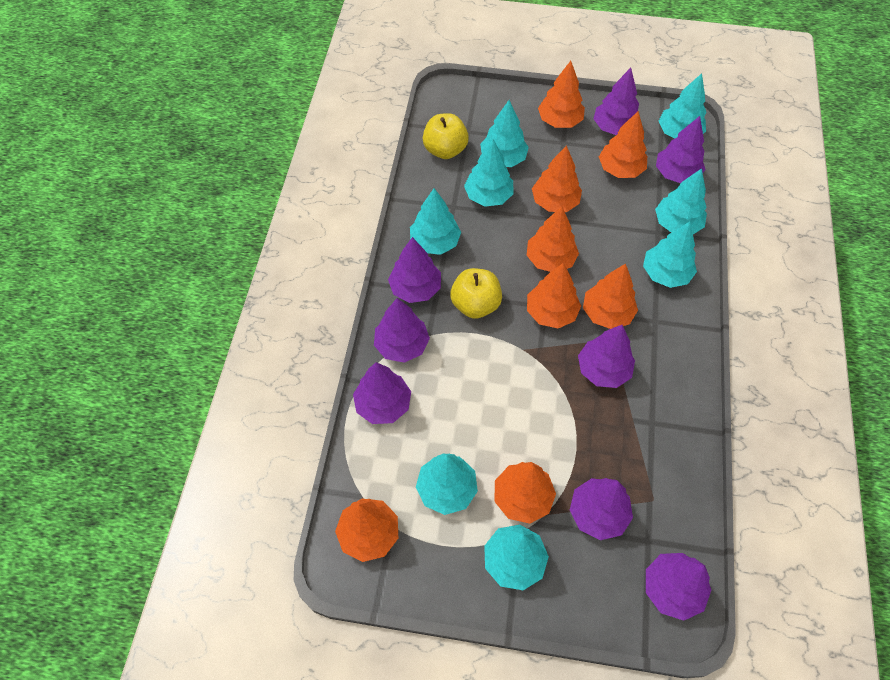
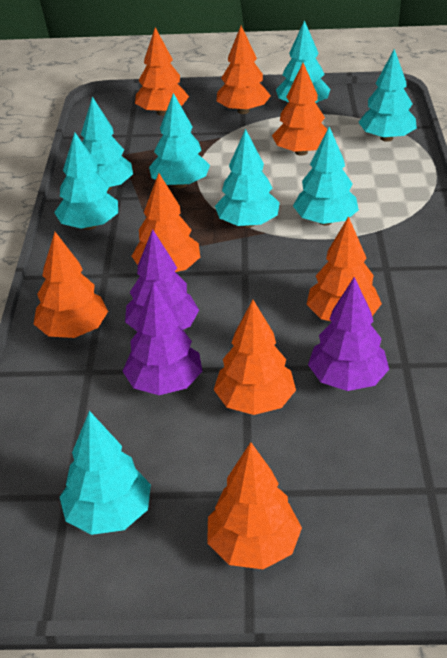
purple tree: [353,362,411,424] [374,298,430,363] [388,237,441,303] [570,478,633,540] [578,325,635,388] [594,68,639,135] [646,553,711,621] [656,116,706,183] = 8 -> [122,282,202,395] [125,229,199,332] [308,277,389,391] = 3
yellow apple: [423,113,469,159] [450,268,502,319] = 2 -> none = 0

